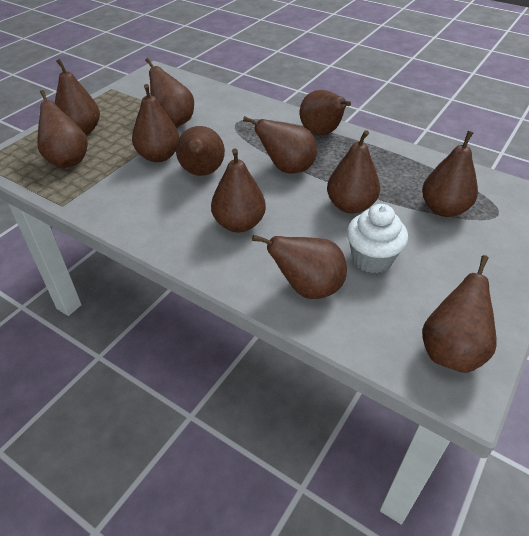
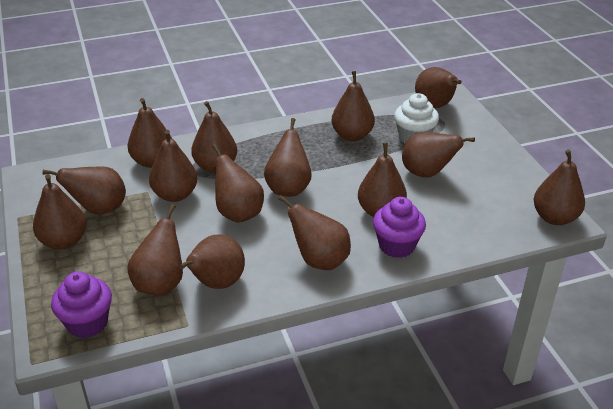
brown pear: [37,90,88,168] [55,59,100,135] [132,84,179,162] [145,58,194,127] [176,126,225,176] [211,148,266,232] [243,116,317,173] [252,235,347,299] [300,90,351,135] [327,130,380,214] [422,131,478,217] [422,255,497,373] = 12 -> [33,175,87,250] [43,166,126,214] [127,98,172,168] [127,204,183,296] [149,130,198,202] [179,234,245,289] [191,101,237,173] [212,144,264,223] [264,118,312,197] [278,195,351,270] [332,71,375,141] [358,142,407,217] [402,132,475,177] [415,67,462,108] [534,150,585,225] = 15
purple cupcake: none = 0 -> [51,271,112,338] [373,197,426,258] = 2

